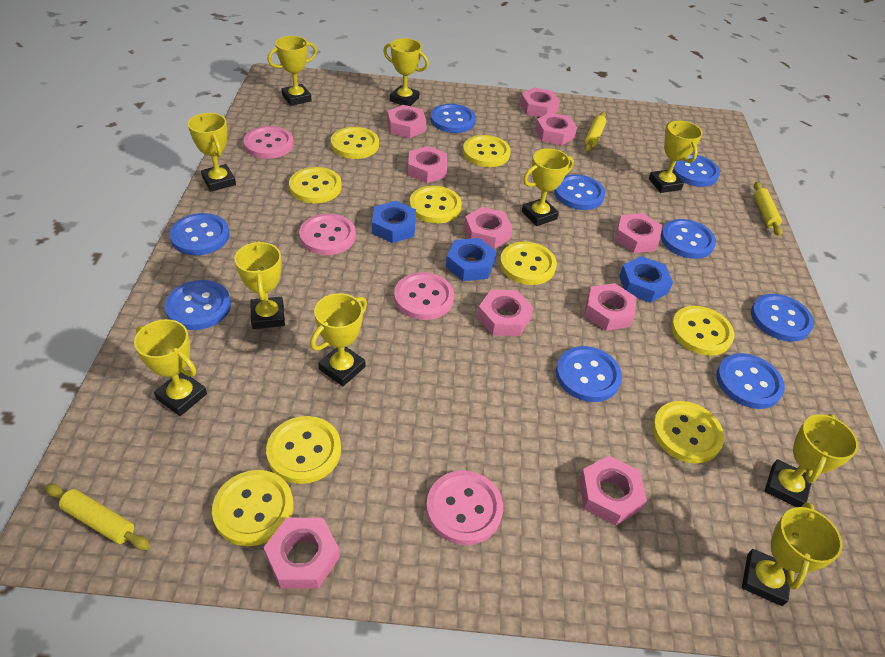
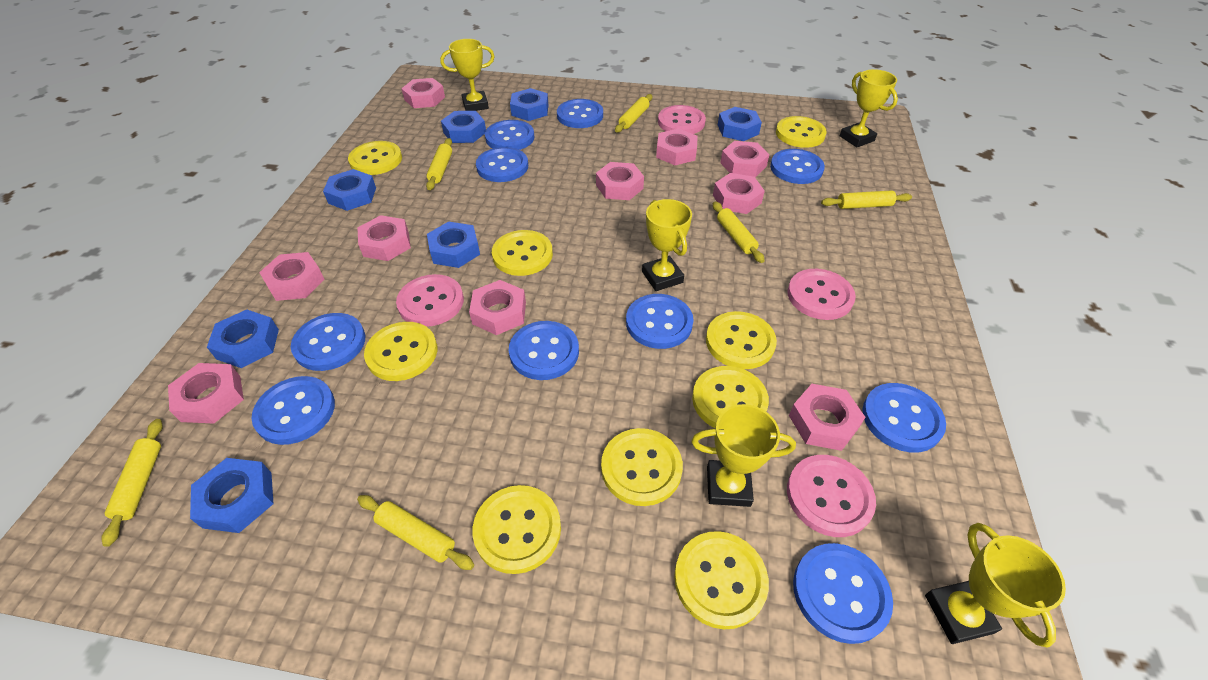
blue button: [165,280,231,330] [169,213,230,255] [430,104,476,133] [554,174,605,210] [556,346,622,402] [661,219,716,259] [673,154,720,187] [716,353,785,409] [751,294,814,342] = 9 -> [252,376,335,445] [291,313,365,371] [476,147,528,182] [485,120,534,150] [509,321,579,380] [557,99,603,128] [626,294,694,349] [770,149,825,184] [793,543,893,644] [862,383,946,453] = 10
blue nut: [372,201,416,243] [446,238,496,281] [619,256,673,303] = 3 -> [190,458,274,533] [207,309,279,368] [323,169,376,211] [427,221,480,268] [441,111,486,143] [510,88,548,121] [718,107,762,141] = 7
yellow rolling pin: [45,484,150,550] [585,112,606,152] [754,182,782,236] = 3 -> [101,419,163,547] [357,495,474,570] [426,138,452,190] [615,94,652,133] [713,201,765,263] [821,190,912,209] = 6
yellow trophy: [134,319,207,416] [188,113,236,192] [234,241,285,329] [268,36,317,106] [310,293,367,386] [383,38,429,106] [522,148,574,226] [649,121,703,193] [742,502,842,606] [765,414,858,507] = 10 -> [440,39,495,111] [642,199,692,291] [691,404,796,507] [840,69,898,147] [925,523,1066,648] = 5

